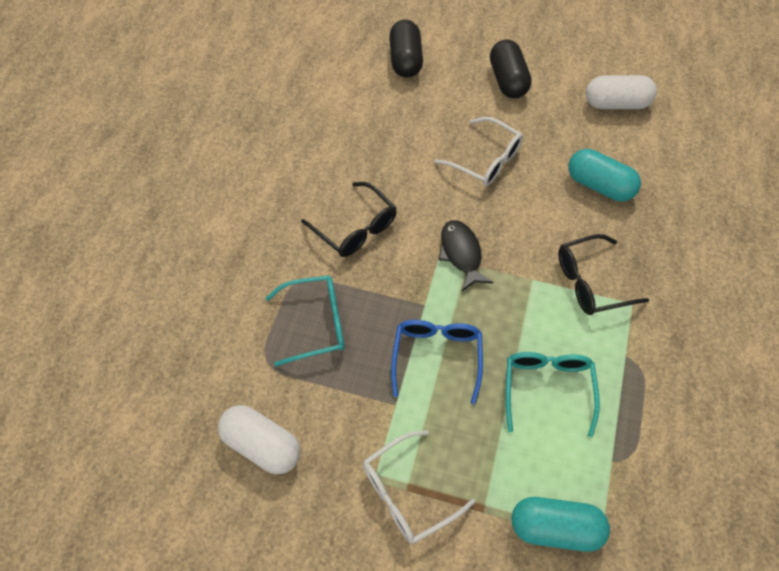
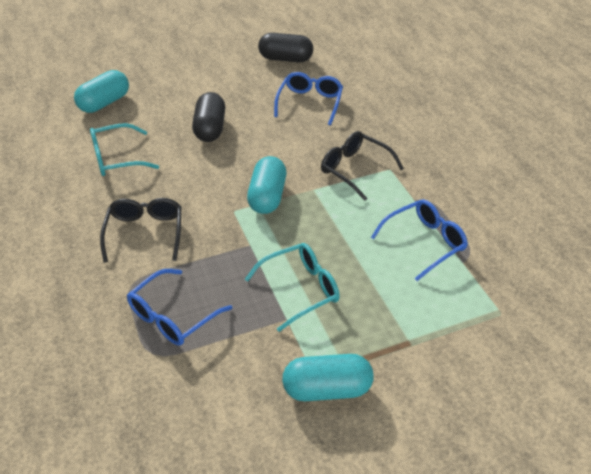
black fish: [439,220,493,291] = 1 -> none = 0
blue glasses: [391,320,483,404] = 1 -> [127,269,232,345] [274,72,343,125] [371,199,468,281] = 3
turquoise capsule: [512,497,610,552] [568,149,641,202] = 2 -> [74,70,129,113] [247,156,286,214] [282,354,374,401] = 3
white capsule: [218,405,300,474] [586,75,657,109] = 2 -> none = 0
white glasses: [363,431,475,544] [434,117,523,186] = 2 -> none = 0

